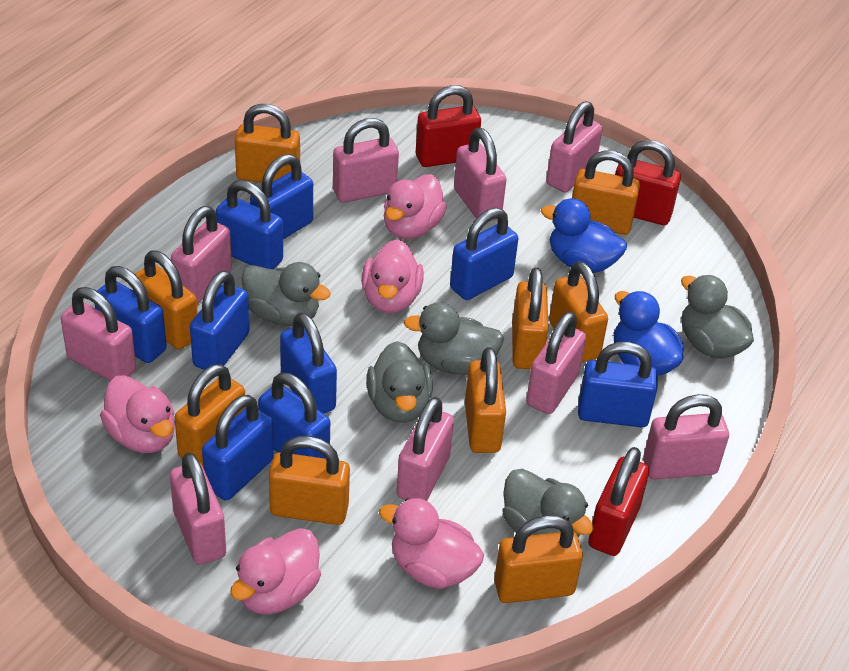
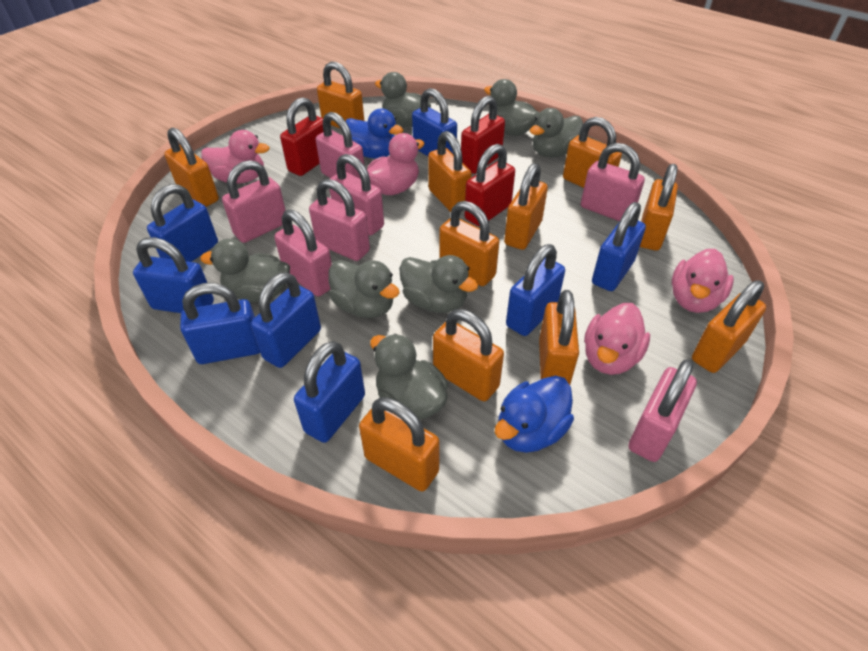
blue padlock: [95,266,167,363] [190,270,249,370] [202,395,274,501] [216,180,283,269] [250,154,313,239] [258,372,330,459] [280,312,337,414] [450,208,518,300] [578,342,658,428] = 9 -> [133,237,214,313] [147,184,218,262] [180,283,260,364] [251,272,321,368] [294,341,365,443] [412,88,457,156] [506,244,565,336] [592,202,646,291] = 8
grey duck: [242,262,331,326] [366,341,433,423] [404,302,504,375] [503,469,594,537] [681,275,754,359] = 5 -> [200,239,290,302] [328,260,400,318] [370,334,448,420] [375,72,431,127] [399,255,478,313] [484,79,539,136] [530,108,583,157] = 7
orange padlock: [135,250,198,350] [174,364,246,466] [235,104,300,183] [269,436,350,525] [465,347,506,453] [494,515,583,603] [512,268,549,369] [549,261,608,363] [572,150,640,235] = 9 -> [164,128,219,207] [317,62,364,128] [359,397,439,491] [428,131,472,212] [433,309,504,401] [439,201,499,286] [504,163,548,250] [539,290,579,385] [563,117,622,188] [640,164,678,251] [692,280,766,373] = 11
pink duck: [100,375,175,453] [230,528,321,615] [361,239,424,313] [379,498,484,589] [384,174,447,239] = 5 -> [201,130,270,184] [367,133,425,195] [584,303,650,375] [672,249,734,313] = 4
pink padlock: [61,287,136,381] [170,452,226,565] [171,206,232,304] [333,118,399,203] [396,397,454,501] [454,128,507,221] [526,312,586,414] [546,101,603,192] [643,394,729,479] = 9 -> [222,160,286,243] [274,209,332,297] [309,179,370,261] [316,112,364,179] [329,154,384,235] [581,143,645,221] [628,359,697,462] = 7

